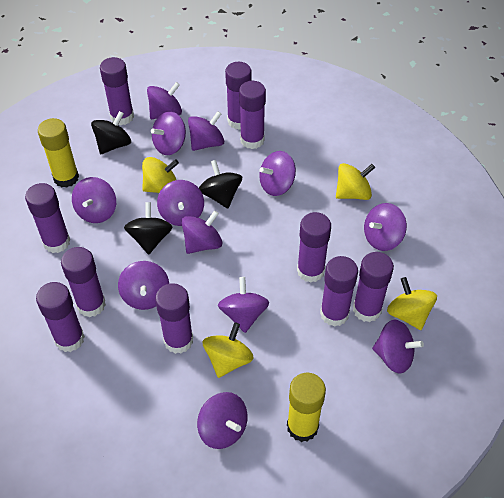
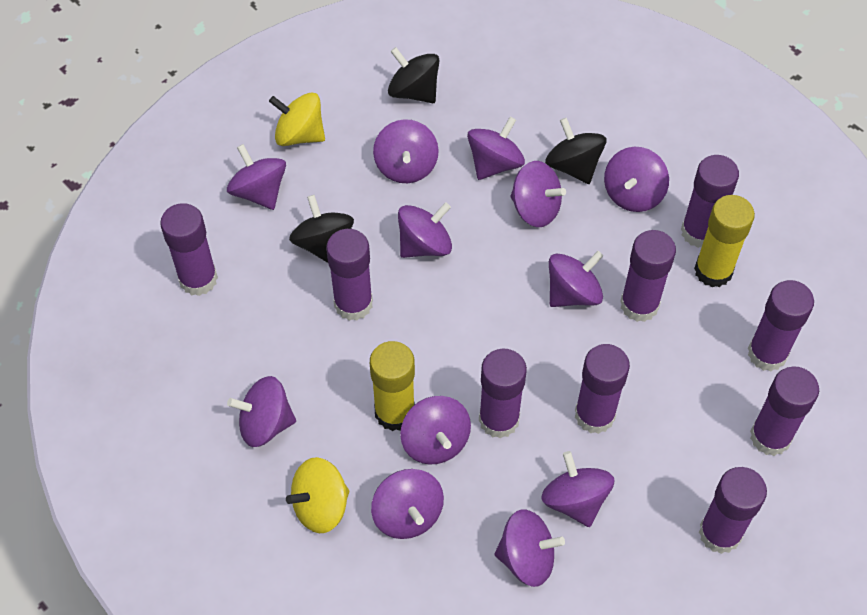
purple glue stick: [25,183,70,253] [36,282,85,352] [61,247,106,317] [100,57,134,125] [155,283,193,354] [225,62,252,130] [239,81,266,149] [297,212,331,283] [320,256,358,327] [353,252,394,322] = 10 -> [160,203,218,296] [326,229,373,321] [479,349,527,439] [575,344,630,434] [620,230,676,322] [681,155,739,248] [699,467,767,554] [748,280,814,371] [750,367,819,456] = 9
yellow spinning top: [142,157,179,193] [203,322,254,378] [336,163,375,200] [387,277,437,330] = 4 -> [269,92,325,146] [286,457,349,533] = 2

